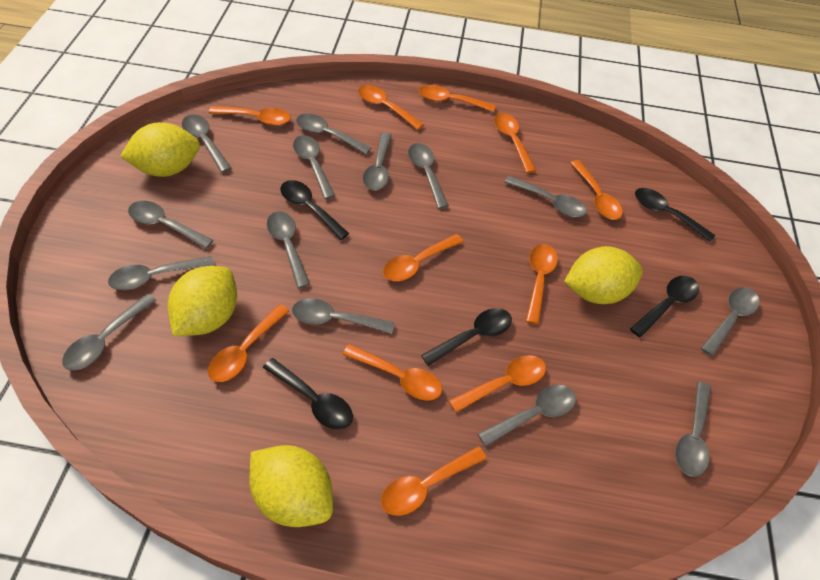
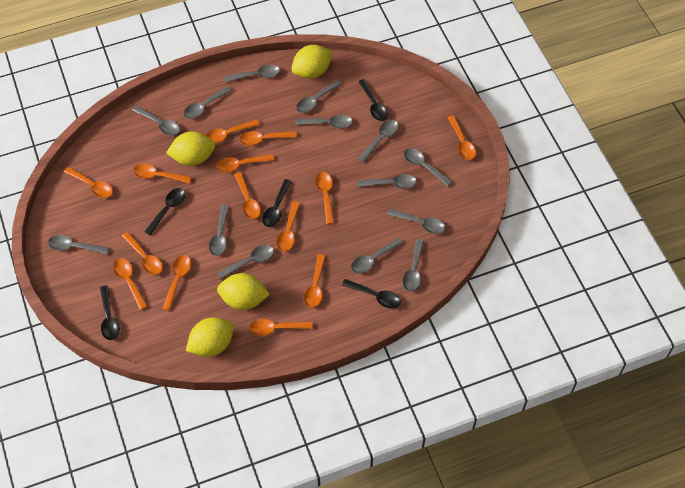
orange spoon: [208,304,289,382] [209,106,291,126] [343,344,442,401] [358,85,424,130] [381,446,487,516] [383,234,464,281] [419,85,496,112] [449,355,546,413] [494,113,536,173] [526,244,558,324] [571,160,623,220] = 11 -> [64,167,113,198] [113,258,148,310] [122,232,163,275] [133,164,192,184] [162,255,191,311] [206,120,260,144] [216,154,274,172] [234,172,261,219] [239,131,297,146] [249,319,313,336] [276,201,300,252] [304,254,326,308] [315,172,334,224] [447,115,476,160] = 14

